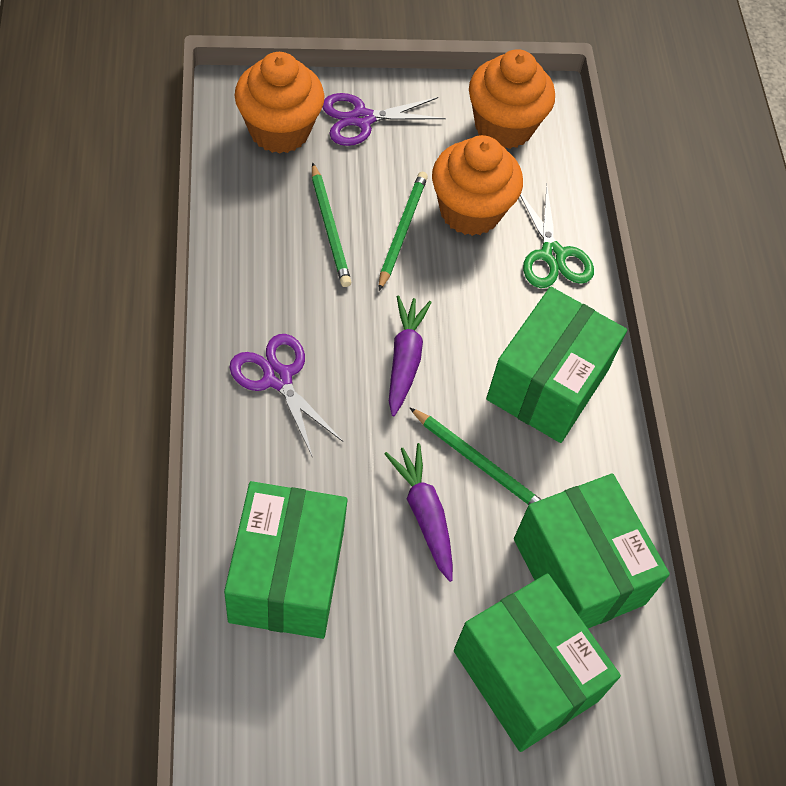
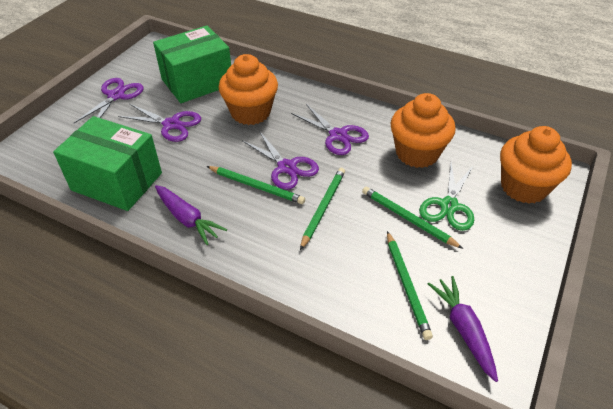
green box: [224,481,348,639] [454,573,621,752] [486,287,627,443] [514,473,670,628] = 4 -> [53,116,162,211] [153,26,231,103] = 2
green pencil: [312,162,351,287] [379,172,428,291] [409,407,542,505] = 3 -> [207,166,305,204] [300,168,345,250] [362,186,463,249] [387,231,433,340] = 4
purple scissors: [229,334,343,458] [322,93,446,146] = 2 -> [74,78,144,123] [118,104,201,142] [243,131,319,190] [291,104,369,155] = 4

